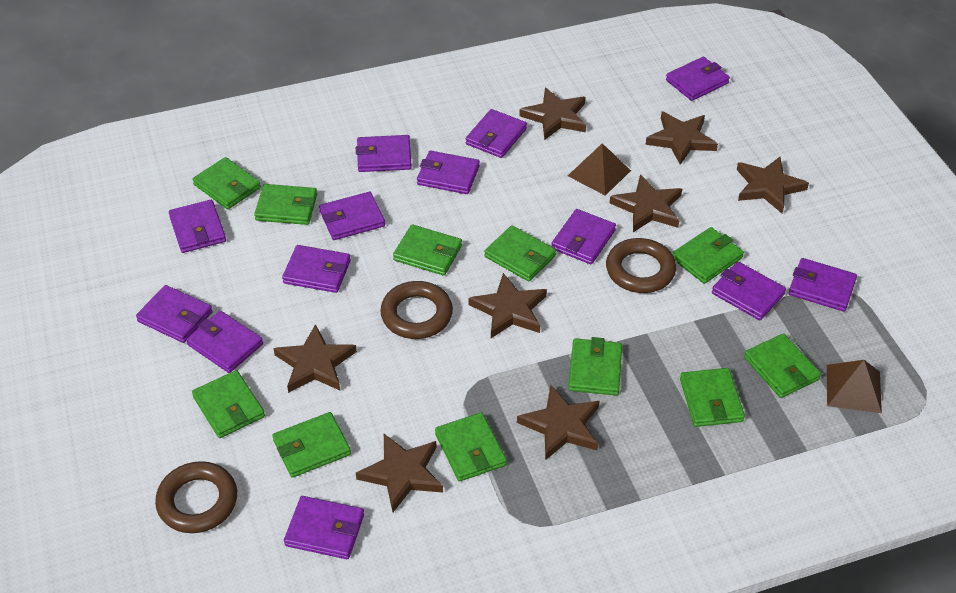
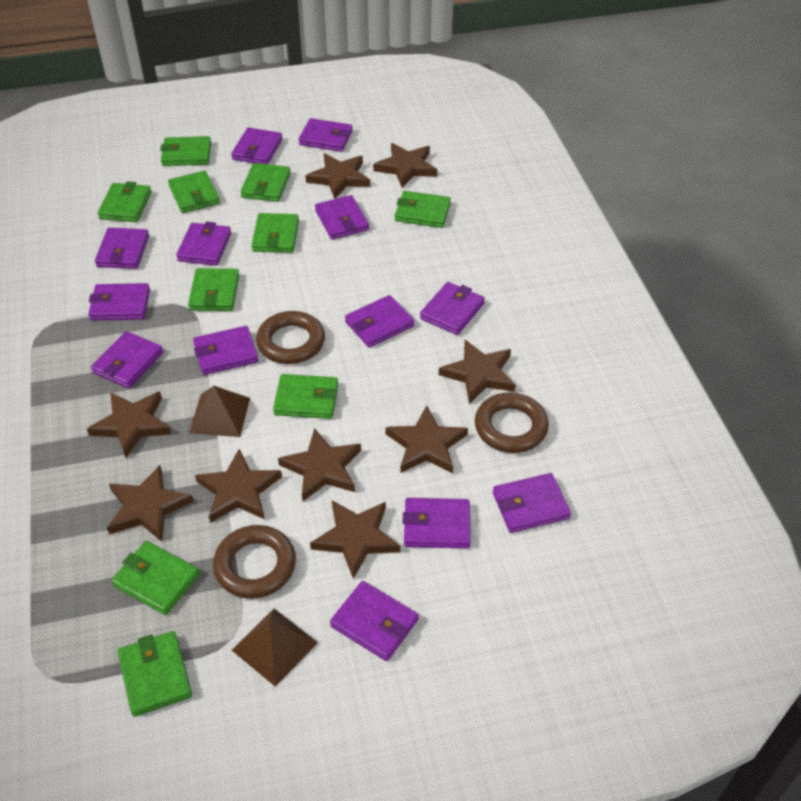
brown star: [273,324,357,393] [356,434,443,512] [469,273,547,338] [517,385,600,460] [519,88,586,140] [609,174,682,232] [645,112,718,165] [737,157,809,213] = 8 -> [87,391,171,458] [107,465,194,542] [195,449,282,523] [278,428,361,501] [305,153,370,199] [310,500,400,579] [373,143,437,188] [386,405,468,474] [439,340,516,404] = 9
green wallet: [192,370,265,438] [193,157,261,209] [254,184,317,225] [272,412,351,478] [393,224,462,276] [435,412,507,482] [484,225,556,282] [568,337,622,396] [672,227,744,284] [680,368,745,427] [744,333,821,398] = 11 -> [97,181,151,222] [111,541,200,615] [118,631,192,717] [160,136,211,166] [168,171,220,213] [188,268,239,311] [240,163,291,202] [251,213,299,253] [273,374,338,419] [395,191,451,228] = 10

